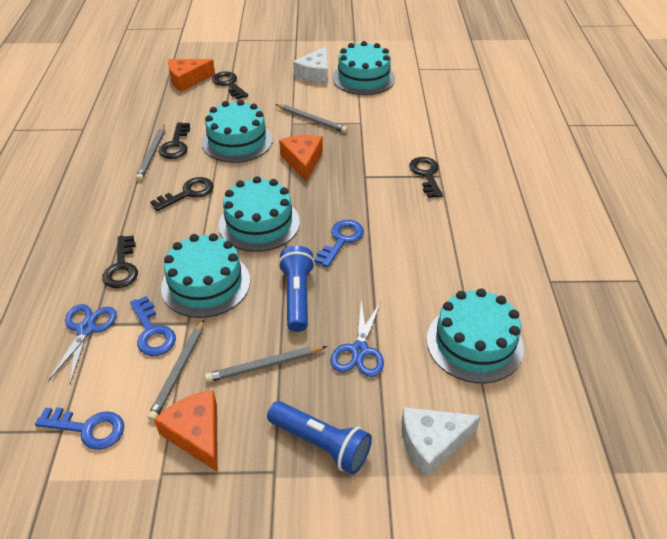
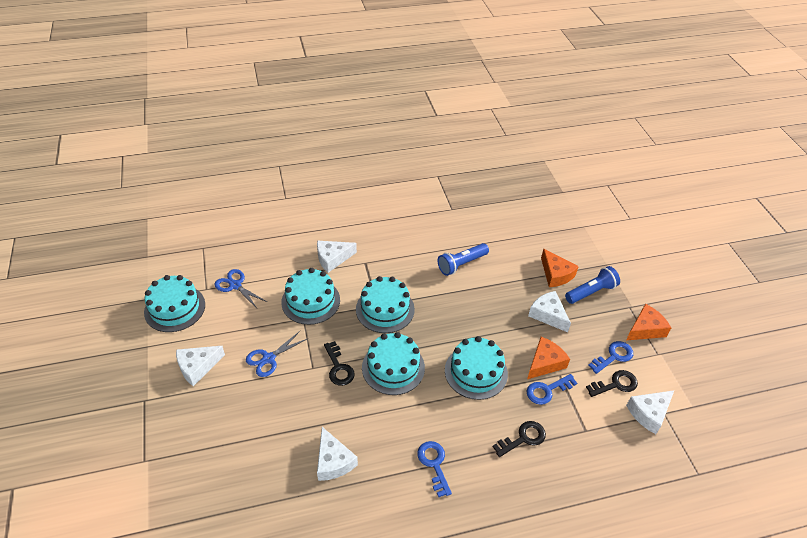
black key: [102,235,138,288] [150,177,214,211] [159,122,190,159] [212,71,248,100] [409,157,443,198] = 5 -> [324,341,355,386] [493,421,546,457] [586,370,638,397] = 3
grey pencil: [136,125,165,181] [148,320,204,421] [205,346,327,382] [275,104,348,133] = 4 -> none = 0
white cheese: [293,47,328,84] [402,407,481,478] = 2 -> [176,346,225,386] [317,241,357,273] [317,427,358,481] [528,291,571,332] [626,390,674,434] = 5

